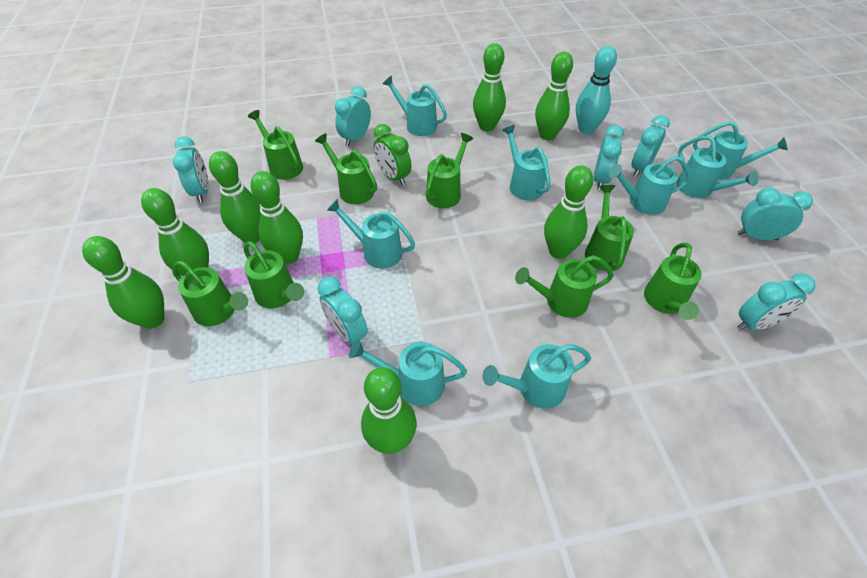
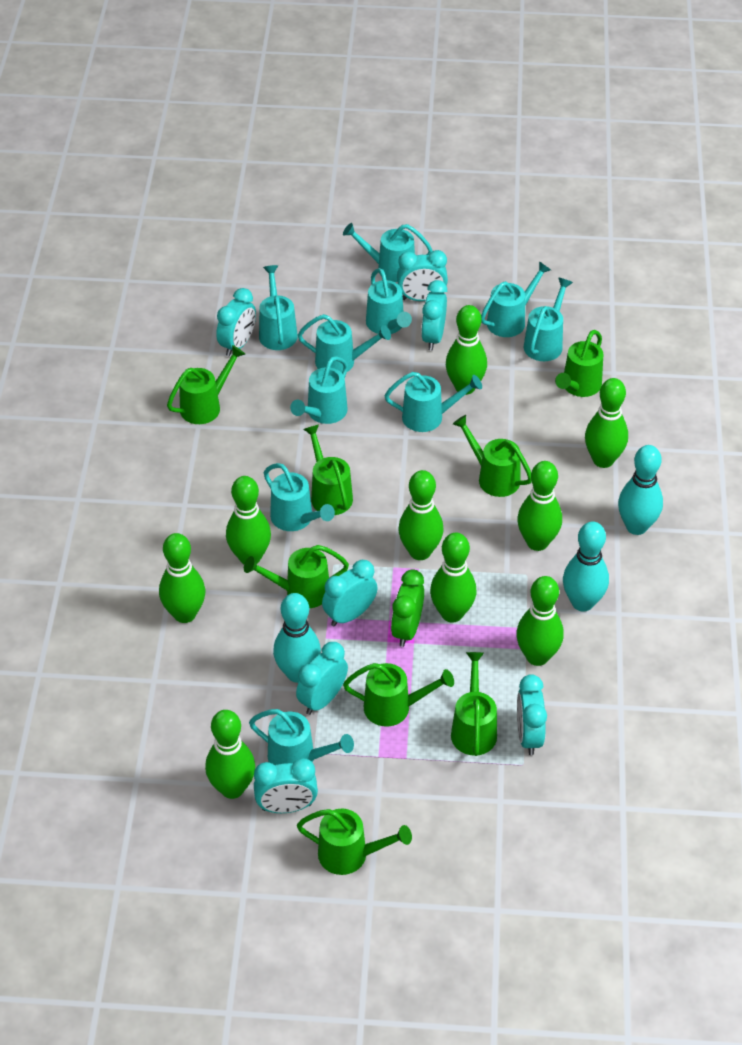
green bowling pin: [82,236,164,329] [141,188,209,276] [209,151,261,244] [250,171,303,264] [361,367,417,454] [473,43,506,131] [535,52,573,140] [544,165,593,259] = 8 -> [159,533,205,623] [205,710,255,799] [226,476,271,564] [398,470,444,560] [430,533,477,622] [446,305,487,395] [516,576,564,666] [517,461,562,551] [585,378,628,468] = 9
turquoise bowling pin: [576,46,617,134] = 1 -> [273,593,321,683] [563,522,609,612] [618,445,663,535] = 3
turquoise watering can: [327,199,415,269] [349,340,467,406] [383,75,447,136] [482,344,591,409] [502,125,551,200] [609,156,691,215] [677,136,759,198] [693,121,788,180] = 8 -> [249,709,354,765] [259,265,298,350] [264,463,335,531] [290,356,348,424] [298,314,391,373] [343,223,433,282] [366,268,412,334] [384,372,482,432] [481,261,551,337] [524,278,573,361] = 10

